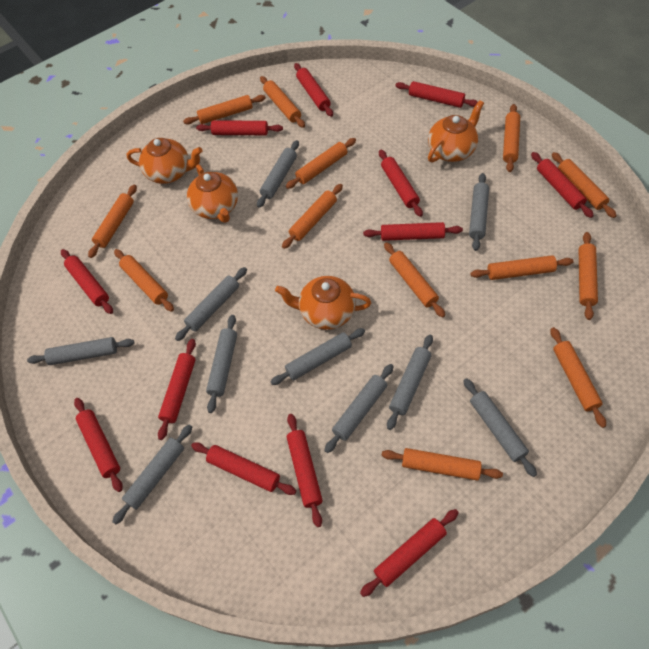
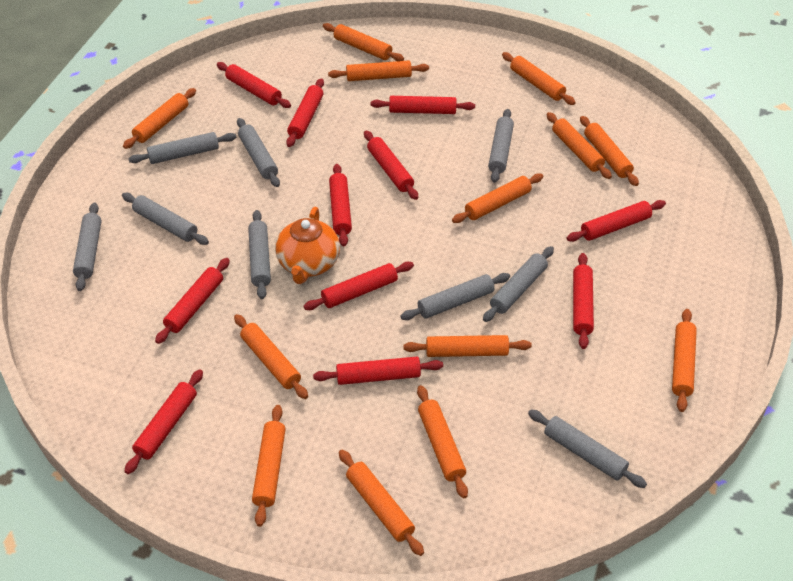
grey rolling pin: [27,337,134,365] [112,425,192,525] [175,267,247,341] [206,315,237,413] [257,140,299,208] [270,328,365,385] [324,364,394,453] [387,334,433,430] [463,378,537,477] [469,173,489,251] = 10 -> [73,202,101,291] [122,193,209,245] [128,132,236,164] [237,118,280,187] [248,210,271,299] [400,273,510,320] [483,246,554,322] [488,109,514,183] [528,410,647,488] = 9
orange teapot: [127,138,203,184] [187,164,238,223] [275,276,371,330] [428,100,484,162] = 4 -> [275,207,340,284] = 1
red rolling pin: [61,249,113,314] [74,398,123,492] [158,339,196,440] [191,442,296,495] [196,120,283,135] [287,414,323,527] [294,63,333,117] [360,509,459,597] [363,222,463,241] [379,150,423,217] [395,81,478,108] [531,152,594,218] = 12 -> [124,369,203,474] [155,258,230,344] [217,62,291,108] [286,78,324,147] [303,262,414,310] [313,357,443,385] [329,164,352,246] [364,130,418,200] [371,96,475,114] [566,200,666,242] [573,253,594,349] = 11

